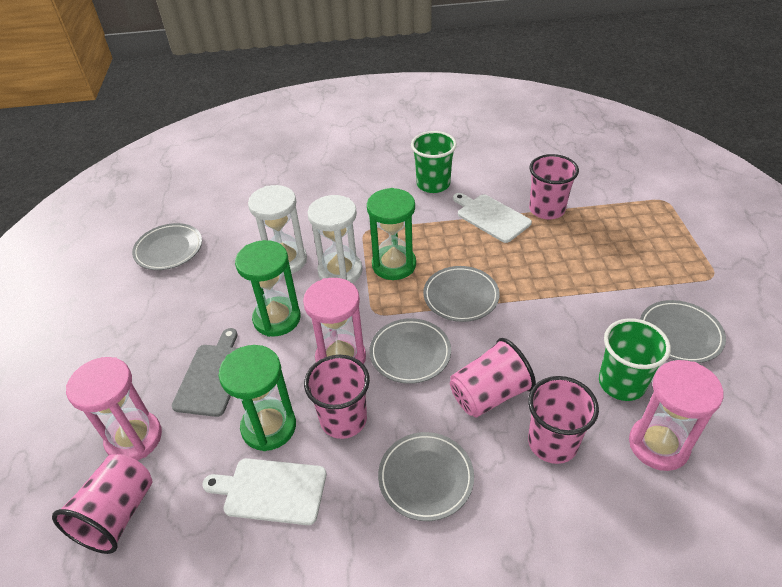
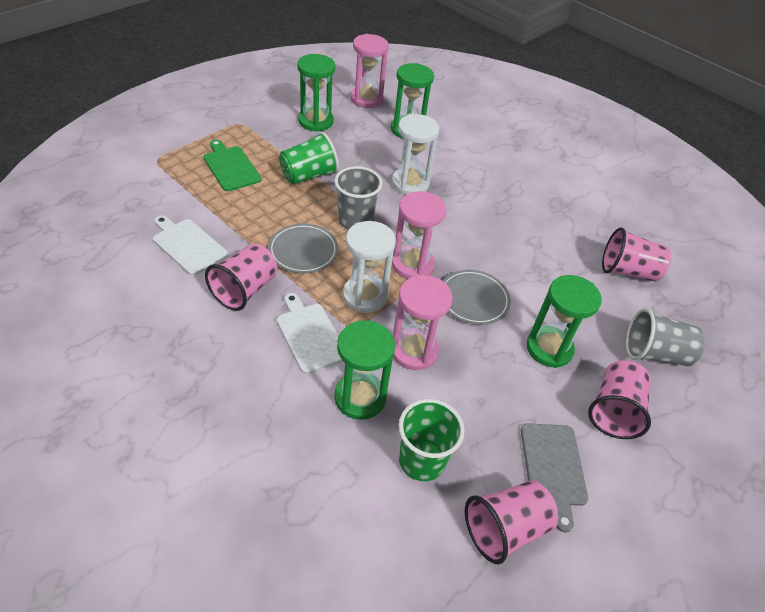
green cutting board: none = 0 -> [204,140,261,191] = 1
green hourglass: [218,345,296,451] [235,240,301,337] [367,188,416,280] = 3 -> [297,54,335,132] [334,321,395,420] [391,63,434,138] [526,275,602,368] = 4
grey cup: none = 0 -> [335,166,383,230] [626,308,705,366] = 2
grey plate: [132,223,202,270] [369,318,451,384] [378,432,474,521] [423,266,500,322] [640,300,726,363] = 5 -> [268,223,338,273] [443,269,511,325] = 2
pink cup: [52,454,153,554] [304,355,370,439] [450,338,536,418] [528,376,599,464] [529,154,579,219] = 5 -> [205,243,277,311] [465,480,558,564] [588,360,651,439] [602,227,671,282] = 4

